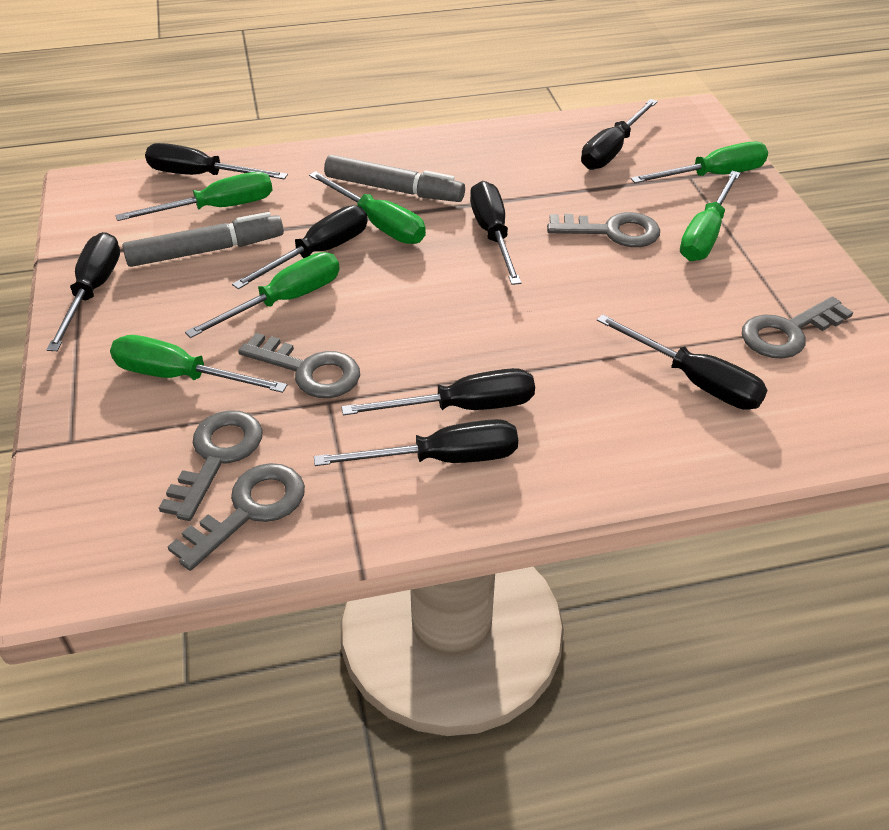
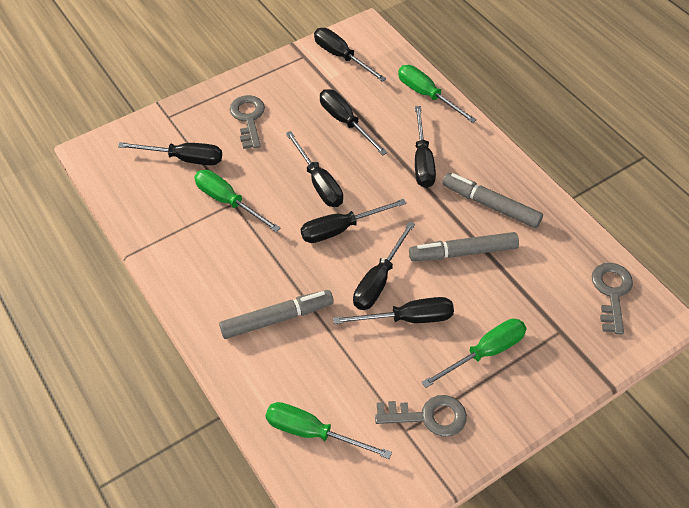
green screwdriver: [110,335,287,393] [115,172,273,221] [185,252,340,338] [309,171,426,244] [631,142,768,183] [680,171,740,261] = 6 -> [194,170,280,232] [266,402,392,459] [398,65,477,123] [421,318,527,388] = 4
grey key: [159,410,263,521] [167,463,305,571] [238,333,360,398] [547,212,660,247] [742,296,853,359] = 5 -> [230,95,265,149] [375,395,467,437] [592,263,633,334] = 3
grey marker: [122,212,284,267] [324,155,465,202] = 2 -> [219,290,334,339] [409,232,519,261] [442,173,543,228] = 3

